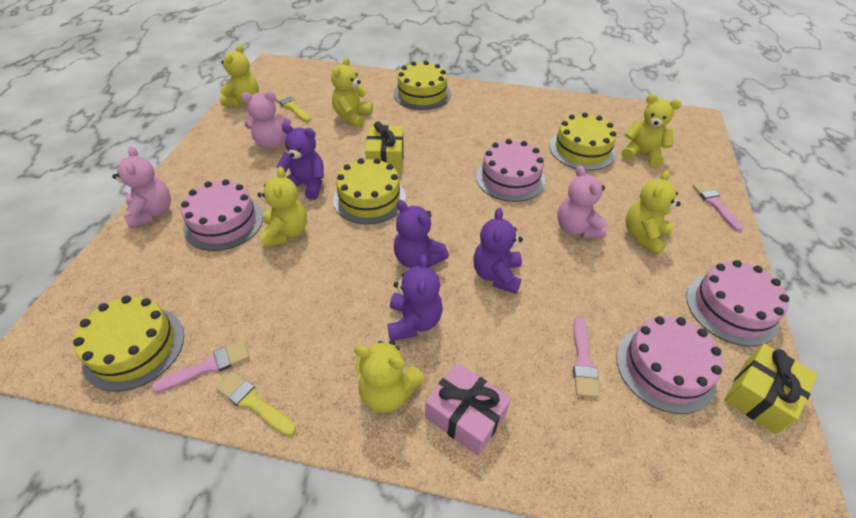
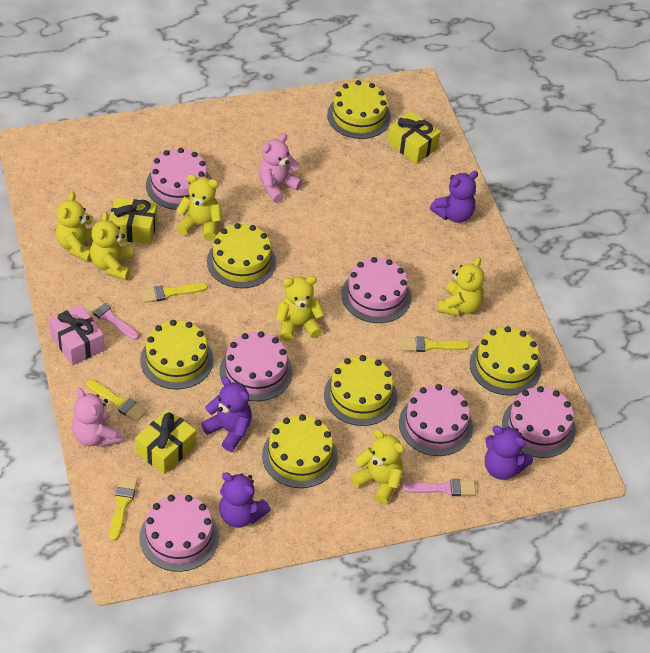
pink brush: [151,341,250,393] [573,317,599,398] [692,182,744,232] = 3 -> [84,296,139,340] [403,479,476,496] = 2
pink cake: [181,179,263,251] [476,139,545,202] [616,316,723,414] [686,260,789,346] = 4 -> [139,494,219,572] [146,148,212,210] [220,331,293,401] [341,257,411,323] [399,384,473,456] [502,386,576,458] = 6
pink teddy bear: [112,146,171,229] [241,91,292,149] [557,165,607,238] = 3 -> [72,388,123,447] [259,134,302,203] = 2
yellow brush: [216,372,296,436] [275,92,311,122] = 2 -> [87,380,147,422] [109,475,138,541] [140,283,208,303] [402,336,470,352] = 4
yellow cake: [73,296,184,392] [333,158,406,224] [394,61,451,110] [550,113,617,171] = 4 -> [140,320,214,389] [207,223,276,288] [262,414,338,488] [324,355,397,426] [327,80,391,139] [470,326,542,395] = 6
yellow gift: [365,121,404,171] [724,344,818,434] = 2 -> [109,197,158,245] [135,409,196,474] [387,111,441,164] = 3

